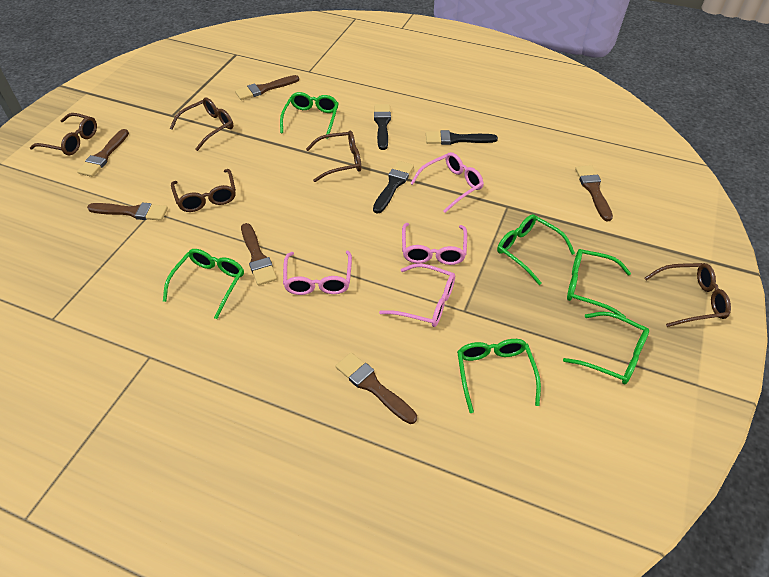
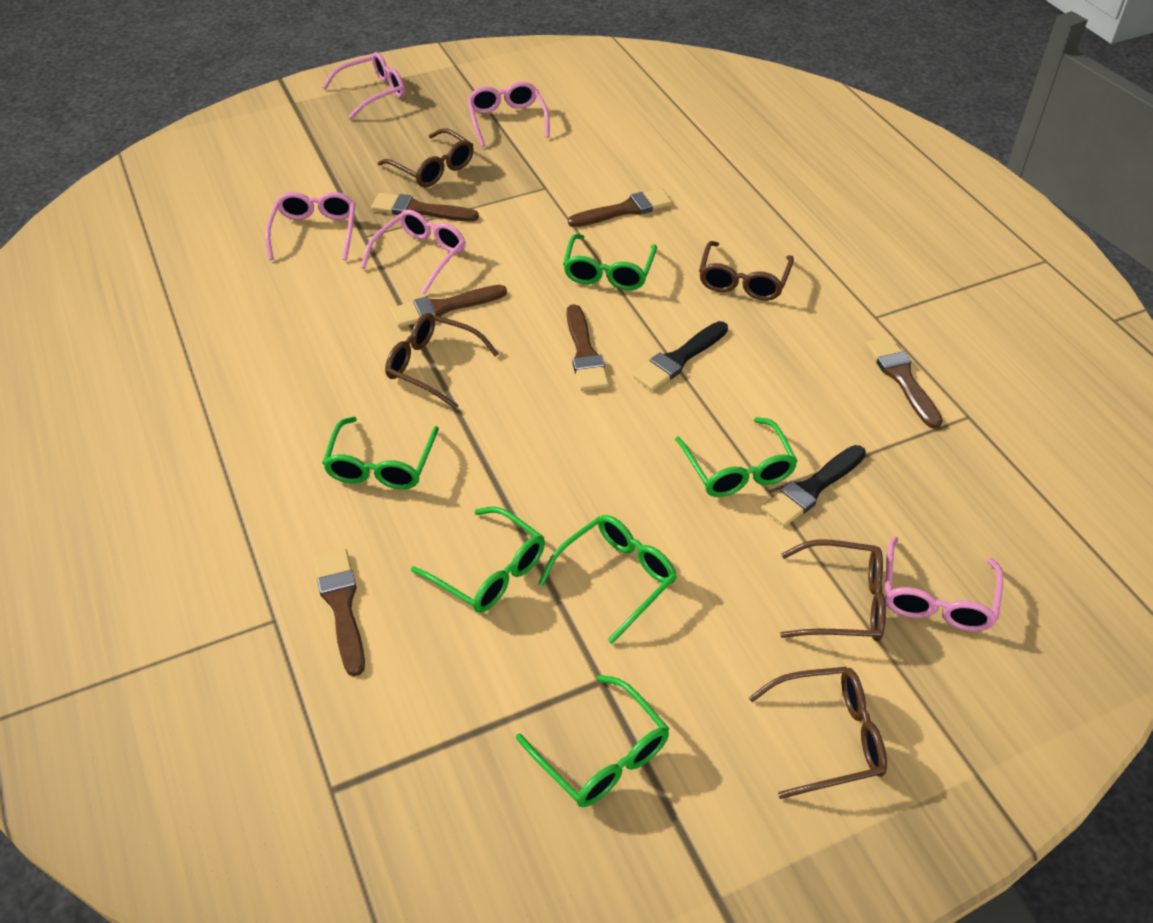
black brush: [373,161,414,214] [374,104,391,150] [426,130,498,145] = 3 -> [633,321,728,391] [762,445,866,527] = 2
pink glasses: [283,251,352,295] [379,263,455,327] [402,223,467,265] [410,152,484,213] = 4 -> [265,192,355,260] [322,52,405,119] [361,210,466,294] [467,82,550,147] [885,537,1003,631] = 5

